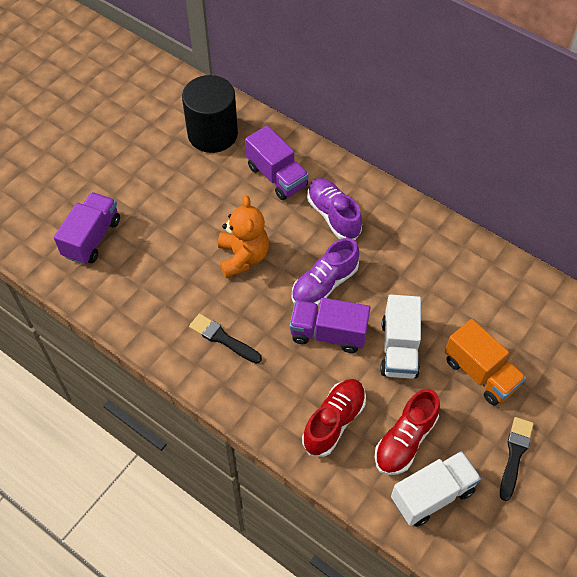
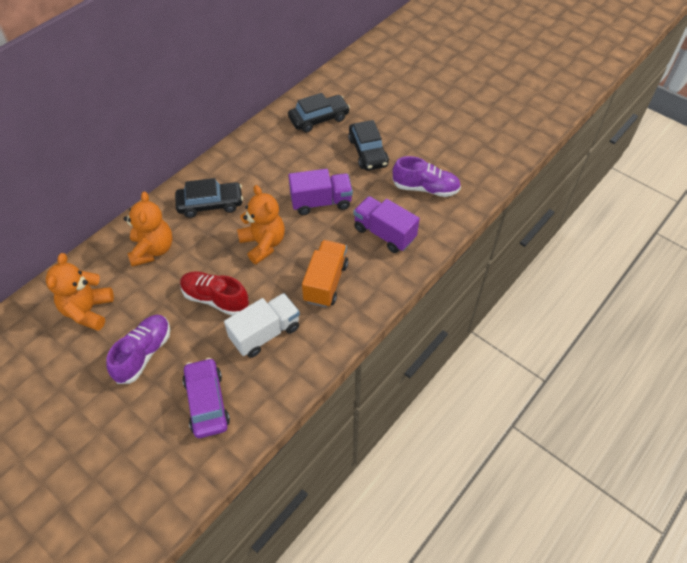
black brush: [189,313,262,364] [500,417,534,501] = 2 -> none = 0
black car: none = 0 -> [175,178,243,218] [288,93,350,133] [348,120,389,171] = 3
black cylinder: [182,75,238,153] = 1 -> none = 0
orange teddy bear: [218,195,269,278] = 1 -> [46,253,114,331] [124,191,173,267] [237,185,285,264] = 3
purple car: none = 0 -> [183,358,230,438] = 1
purple truck: [54,192,120,265] [245,126,309,200] [289,298,370,353] = 3 -> [288,169,353,215] [353,196,420,253] = 2
red shoe: [302,379,366,457] [375,389,440,475] = 2 -> [180,271,249,316] = 1
white truck: [380,295,421,379] [391,451,481,527] = 2 -> [224,293,300,358] = 1

